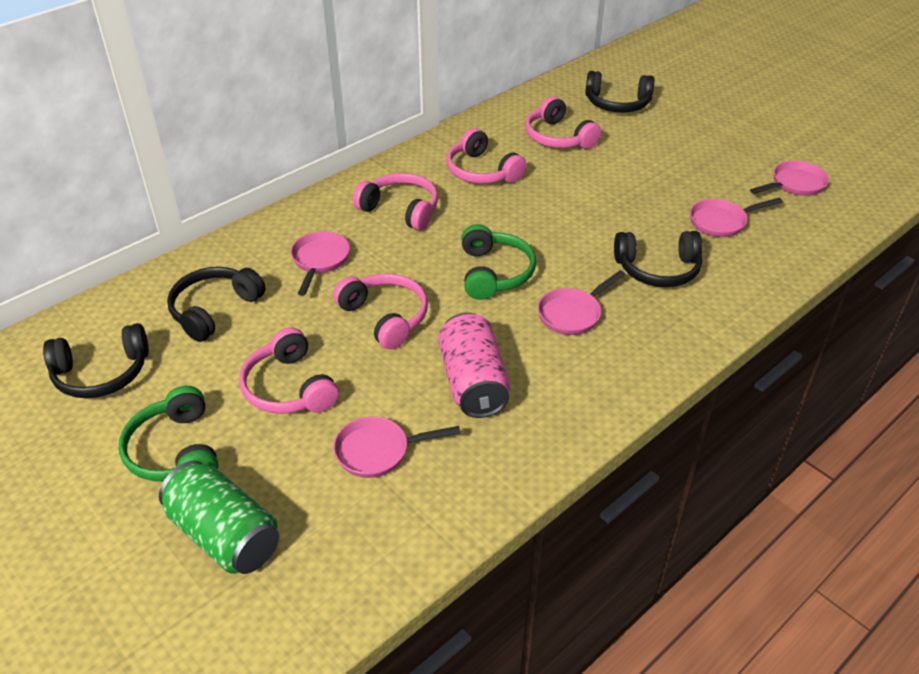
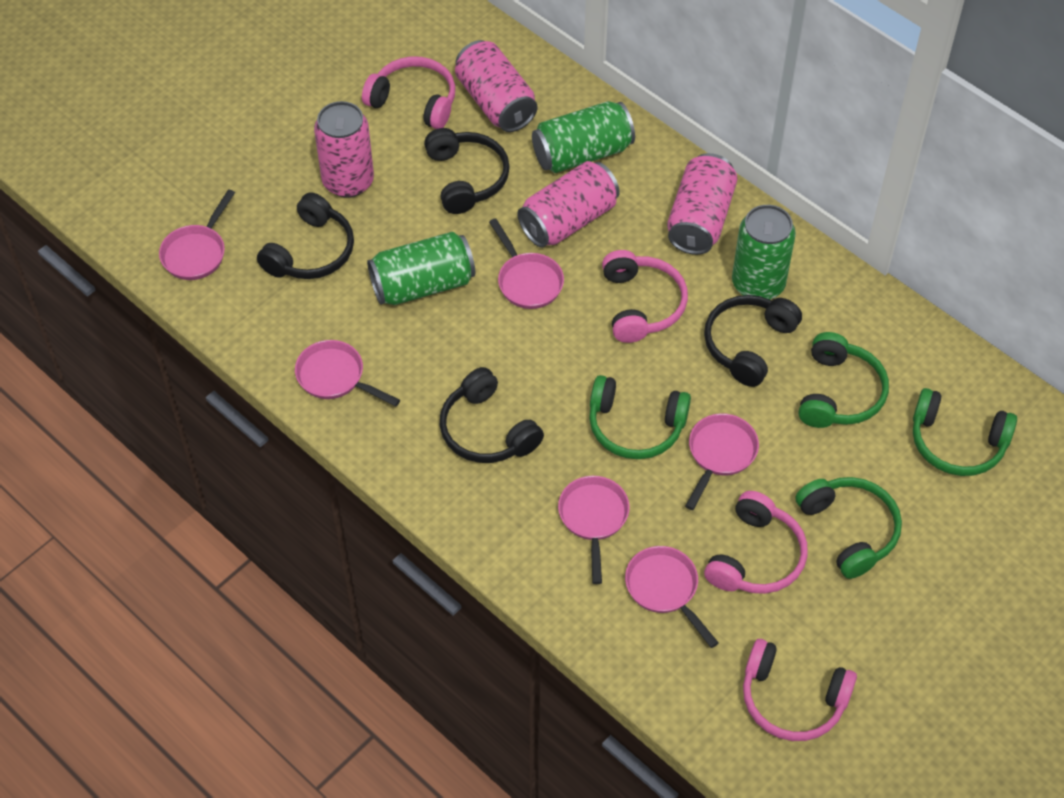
green can: [159,461,279,574] = 1 -> [367,232,475,305] [532,101,635,173] [732,205,796,300] = 3
green headphones: [119,386,218,481] [461,224,536,300] = 2 -> [589,375,691,459] [795,477,902,579] [798,332,889,428] [913,388,1017,476] = 4
pink can: [438,312,510,418] = 1 -> [314,101,374,198] [455,40,537,132] [518,161,620,248] [667,153,737,255] = 4
pink headphones: [239,327,339,414] [333,274,428,349] [353,173,438,231] [447,128,527,184] [525,96,601,149] = 5 -> [362,57,455,129] [602,250,688,343] [704,491,808,594] [743,639,857,741] = 4
pink pan: [291,231,350,296] [333,416,461,478] [538,270,625,335] [690,198,782,237] [750,161,829,196] = 5 -> [159,189,235,280] [295,340,400,407] [489,218,564,309] [558,476,630,584] [625,546,719,648] [685,413,759,510] = 6

